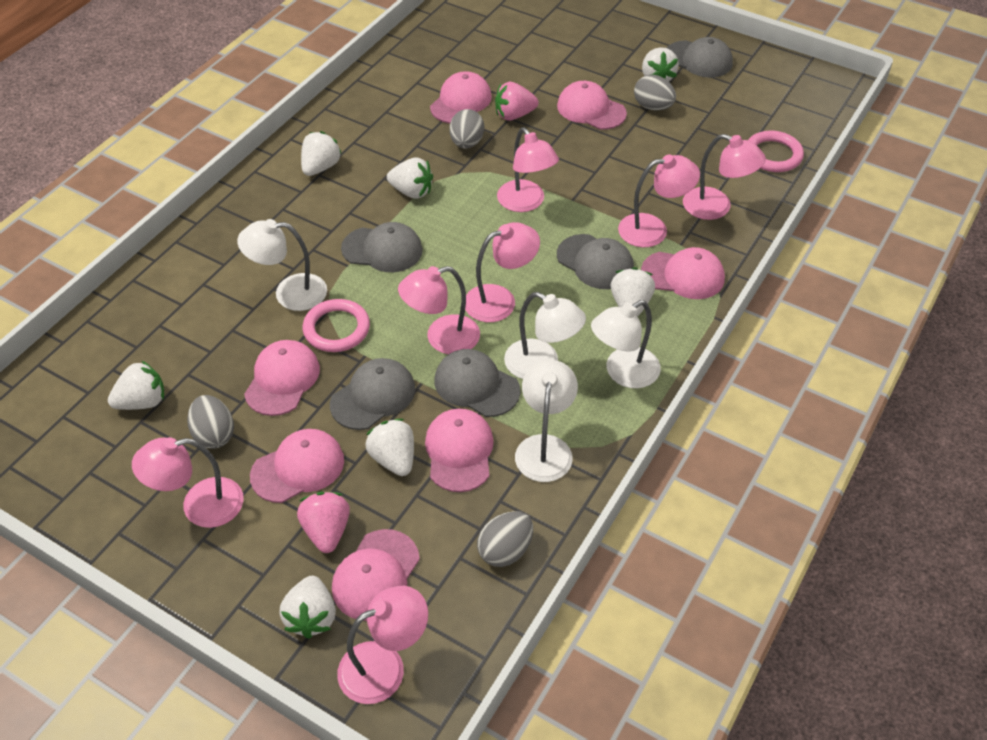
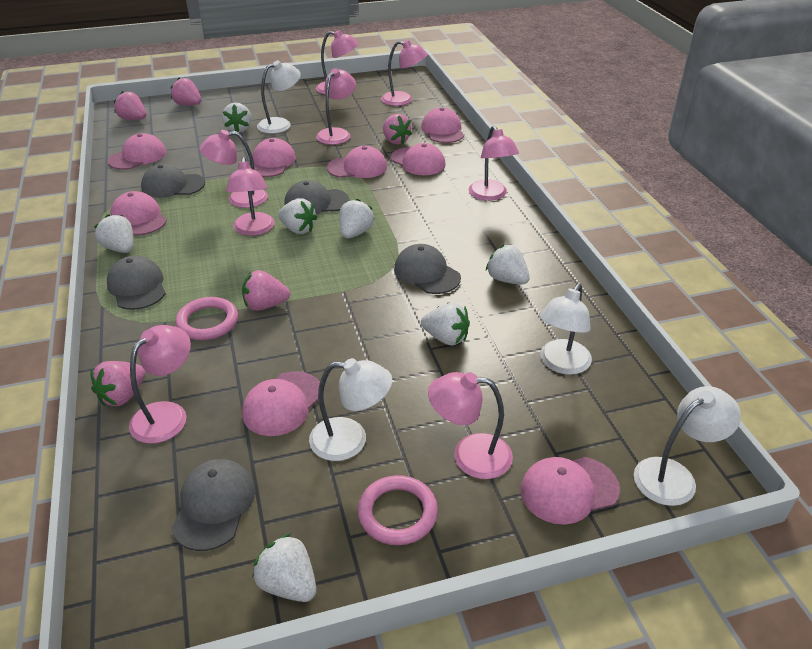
grey egg: [187,395,234,449] [449,109,484,148] [477,511,533,567] [634,75,676,110] = 4 -> none = 0
pink cap: [244,340,320,416] [250,429,344,503] [332,529,420,621] [425,409,494,492] [430,71,492,123] [557,81,627,129] [641,247,725,299] = 7 -> [108,133,166,170] [110,191,167,235] [242,371,320,436] [250,138,296,177] [327,146,387,178] [391,143,446,175] [421,108,464,143] [521,457,620,525] = 8
pink lamp: [132,437,244,528] [337,586,428,704] [398,266,480,354] [465,222,540,322] [497,127,559,212] [618,154,700,247] [683,134,766,220] = 7 -> [129,325,191,444] [199,130,268,208] [226,157,275,236] [316,30,359,95] [316,68,356,145] [381,40,428,106] [428,372,513,479] [469,126,519,201] = 8
pink strawberry: [297,492,350,553] [495,82,538,121] = 2 -> [90,361,146,406] [114,91,146,120] [171,78,201,106] [242,270,290,311] [383,114,412,144] = 5

